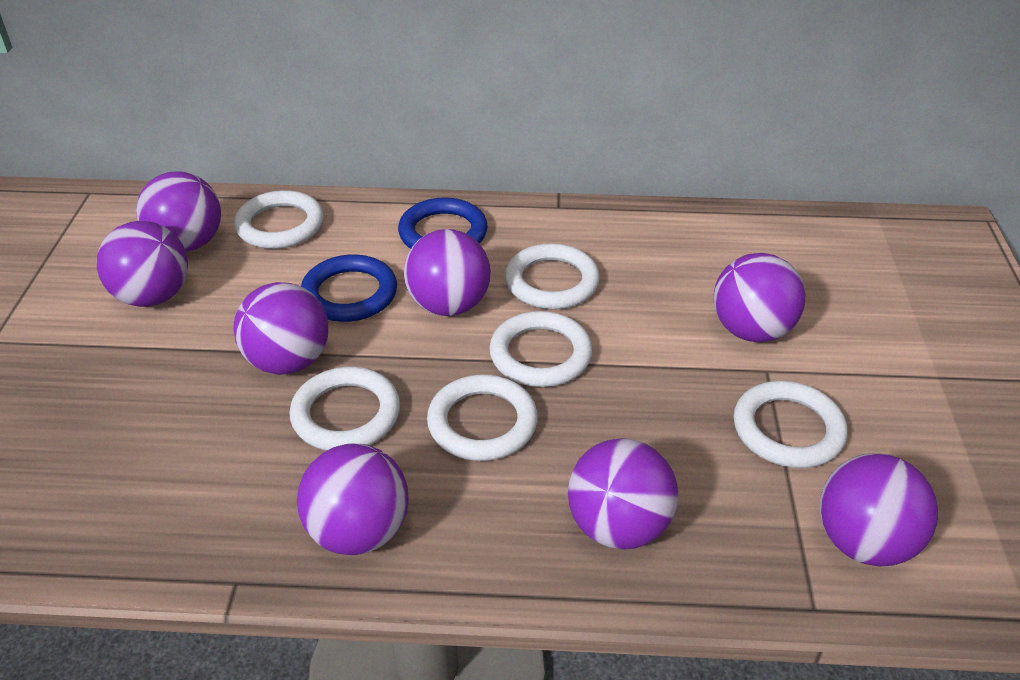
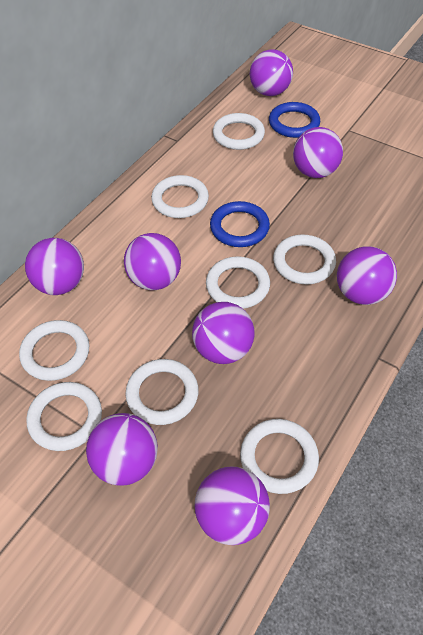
white ring: [234,190,324,249] [289,367,400,450] [427,375,538,461] [489,311,593,387] [505,243,600,309] [734,381,848,468] = 6 -> [19,320,89,381] [26,382,102,451] [125,359,199,425] [151,175,209,218] [206,256,270,309] [213,113,265,150] [240,419,319,494] [273,234,336,284] = 8

